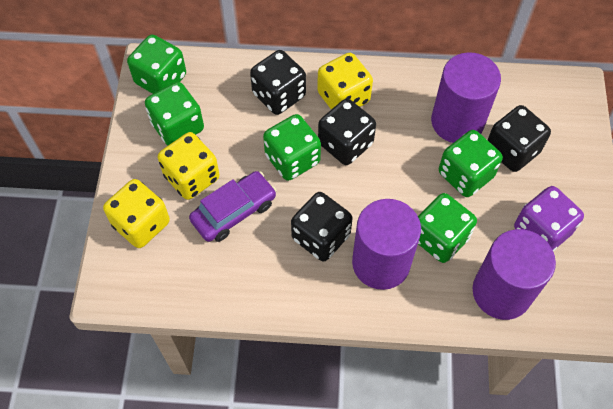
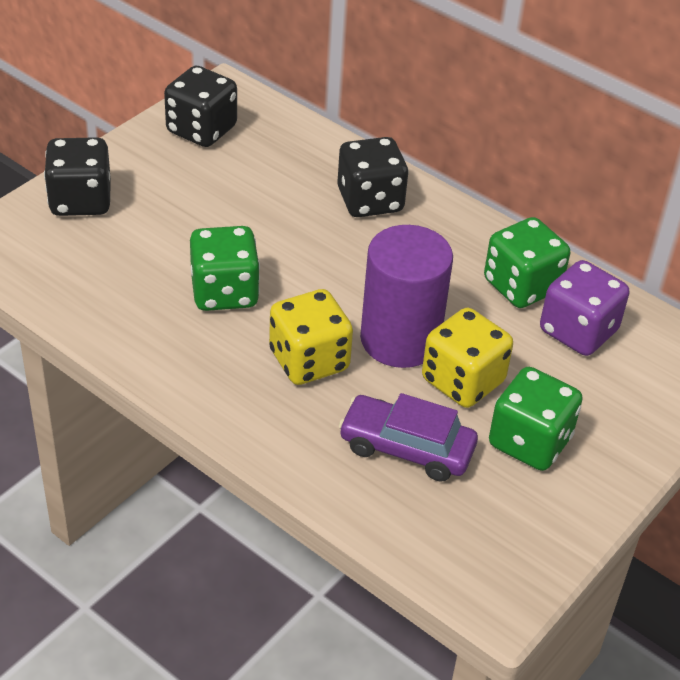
black dice: [250,50,306,115] [291,192,352,261] [318,99,376,165] [488,105,551,172] = 4 -> [44,137,111,216] [164,66,237,147] [337,137,409,217] = 3
green dice: [127,34,186,94] [145,82,204,145] [263,114,321,181] [418,193,477,263] [439,130,503,197] = 5 -> [190,226,260,311] [484,217,570,308] [489,367,583,471] = 3
purple cylinder: [352,199,421,290] [431,52,501,143] [473,229,556,320] = 3 -> [360,225,453,368] = 1
yellow dice: [103,179,170,248] [158,132,220,200] [317,53,373,109] = 3 -> [269,289,353,385] [422,308,513,408] = 2

